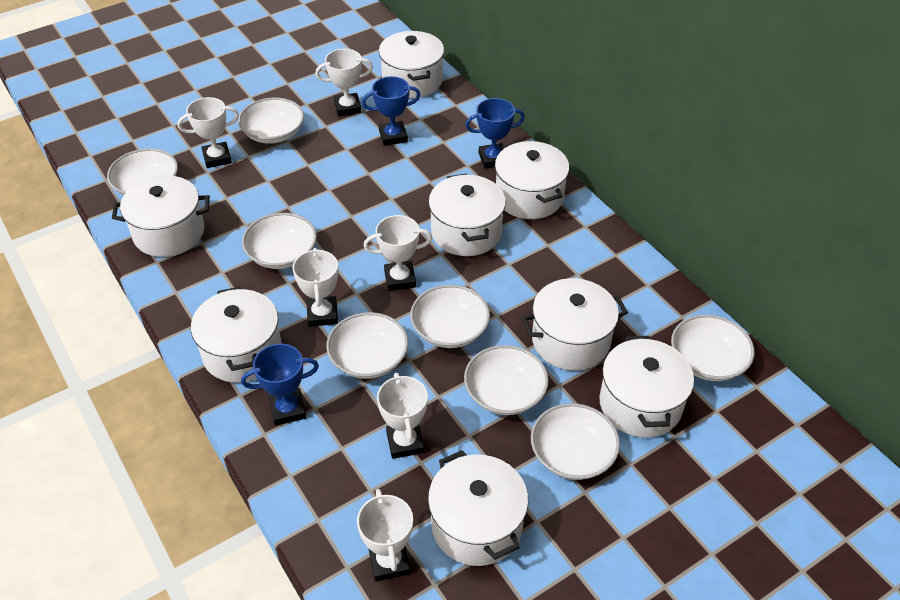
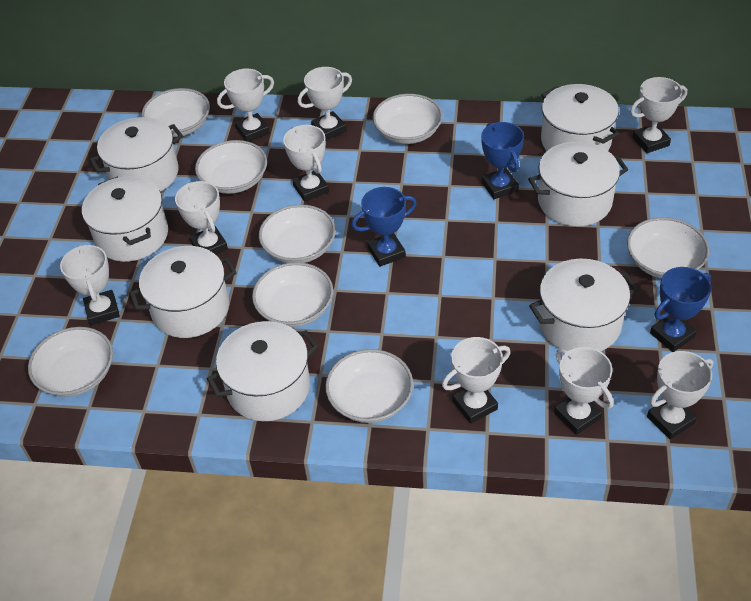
white pot: [112,175,210,257] [191,286,282,383] [379,31,444,98] [428,174,506,256] [428,450,528,566] [495,141,569,219] [521,278,628,371] [599,336,694,438] = 8 -> [82,176,168,262] [90,117,183,192] [129,246,237,338] [207,321,318,421] [528,142,628,226] [529,259,638,351] [541,84,619,151] = 7
white trophy: [177,97,239,168] [292,248,338,327] [316,49,373,116] [357,489,413,582] [364,215,432,291] [377,373,428,459] = 6 -> [60,244,120,325] [175,181,228,255] [217,69,274,142] [283,125,329,202] [298,67,352,141] [442,337,510,424] [554,347,613,435] [630,77,687,153] [647,351,714,439] = 9

